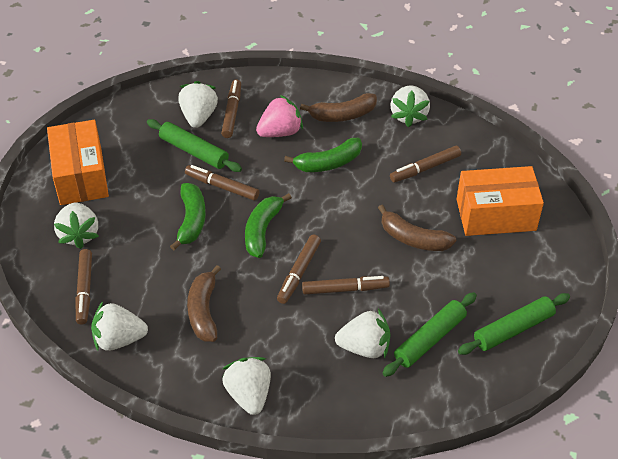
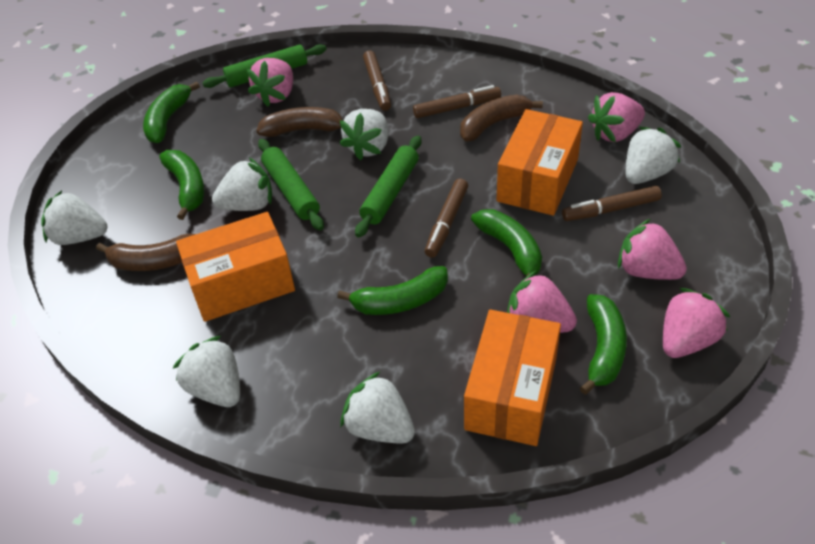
brown marker: [75,249,92,324] [185,165,260,201] [221,79,241,138] [277,234,321,304] [302,276,390,295] [390,146,461,182] = 6 -> [363,51,391,111] [413,85,501,118] [425,179,468,258] [562,186,662,221] = 4
green banana: [170,183,206,250] [245,193,292,258] [284,138,362,172] = 3 -> [143,81,200,143] [159,150,204,220] [337,266,448,315] [471,209,542,277] [580,294,627,395] = 5
orange box: [47,120,109,205] [457,166,544,236] = 2 -> [176,212,295,322] [464,310,561,446] [496,109,583,216] = 3
pink strawberry: [256,95,303,137] = 1 -> [246,58,293,107] [507,270,577,333] [588,92,645,143] [618,219,687,280] [663,288,730,358] = 5

